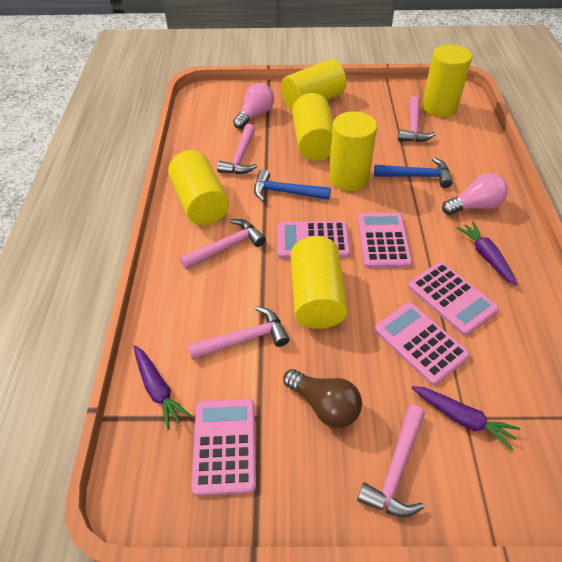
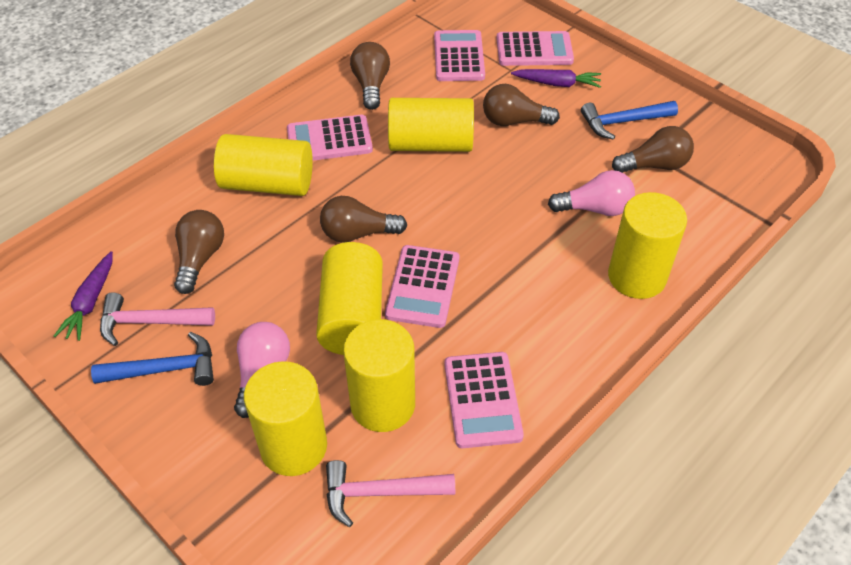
brown light bulb: [283,369,362,428] = 1 -> [174,210,224,294] [320,196,407,243] [350,42,390,110] [483,84,560,126] [612,126,694,173] = 5
pink hammer: [180,219,266,270] [188,306,289,360] [217,124,258,174] [357,405,425,517] [398,96,436,142] = 5 -> [100,292,215,346] [326,460,455,527] = 2
purple carrot: [134,345,191,430] [411,386,520,451] [457,222,517,285] = 3 -> [54,251,113,341] [511,69,601,88] = 2

